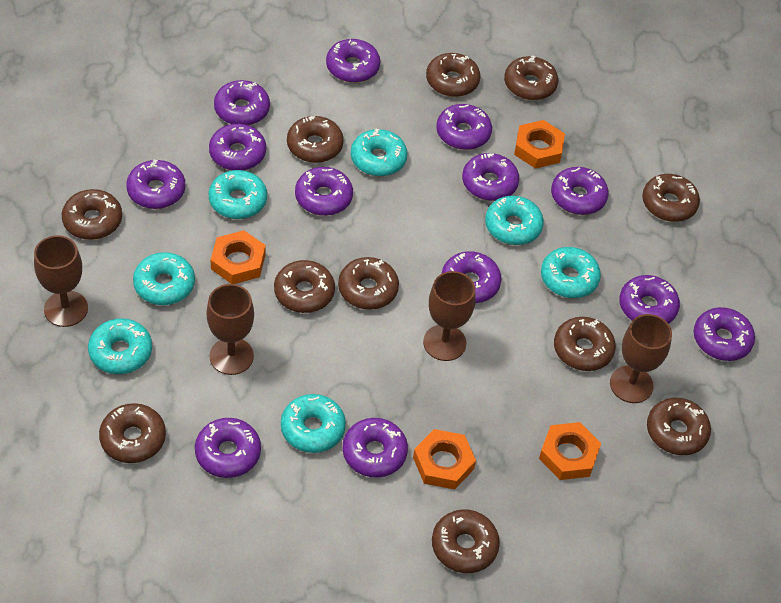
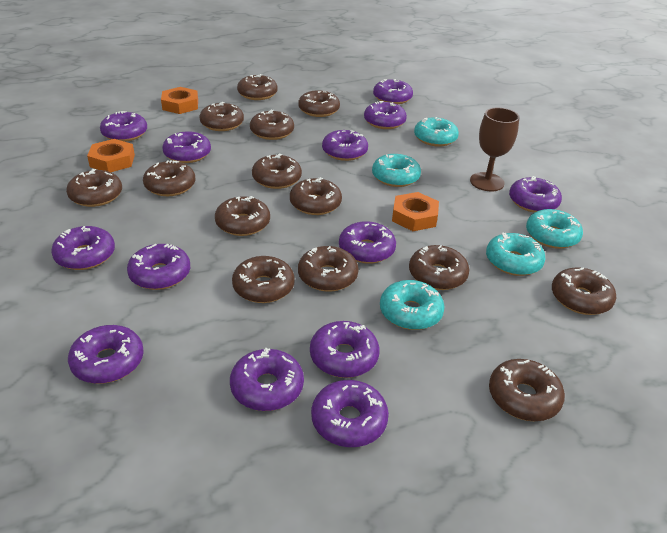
brown donut: [62,189,122,240] [99,403,166,463] [274,260,335,313] [287,116,344,163] [338,257,399,310] [426,53,480,97] [432,510,500,573] [504,55,558,100] [554,317,616,371] [642,174,700,222] [647,398,711,455] = 11 -> [66,169,122,207] [143,160,195,196] [199,102,244,131] [215,196,270,236] [232,256,295,303] [237,74,278,100] [250,110,294,140] [252,153,302,189] [290,177,342,215] [298,91,340,117] [298,246,359,292] [409,245,470,290] [489,359,565,421] [552,267,616,315] = 14
brown goblet: [34,235,88,327] [207,284,254,375] [423,271,475,361] [610,314,672,403] = 4 -> [470,108,520,191] = 1
orange nut: [211,230,266,284] [413,429,476,489] [514,120,565,169] [539,422,601,480] = 4 -> [87,139,135,172] [161,87,198,114] [392,192,439,231] = 3
turquoise donut: [88,318,152,374] [133,252,195,305] [209,170,267,219] [281,394,346,453] [351,128,407,176] [485,196,544,245] [541,247,601,298] = 7 -> [372,154,421,187] [380,280,445,330] [414,117,459,147] [486,233,546,276] [526,209,583,249] = 5

